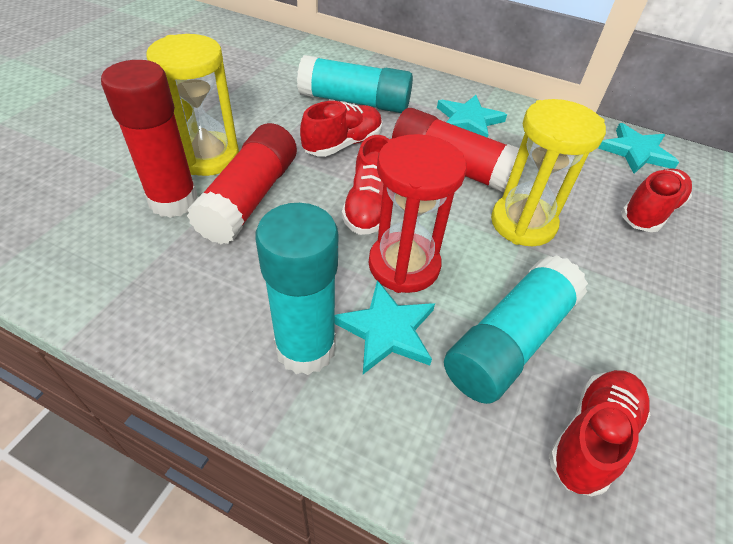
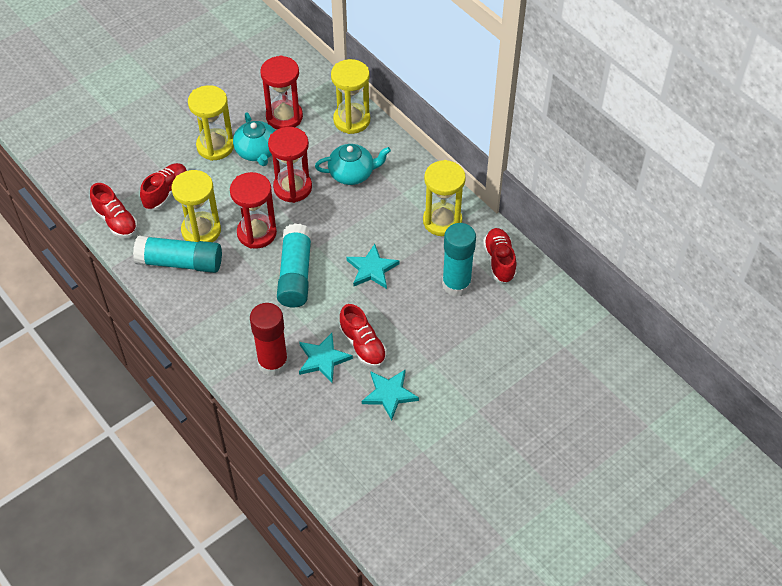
red glue stick: [101,60,198,218] [187,123,297,244] [392,108,519,193] = 3 -> [250,303,288,376] = 1
red hourglass: [369,134,466,293] = 1 -> [230,172,277,249] [260,56,303,129] [268,127,312,203] = 3
turquoise teapot: none = 0 -> [233,112,275,166] [315,144,391,185] = 2
yellow hourglass: [147,34,239,176] [491,99,606,246] = 2 -> [171,170,221,242] [188,85,234,161] [331,59,370,134] [423,160,466,236] = 4

